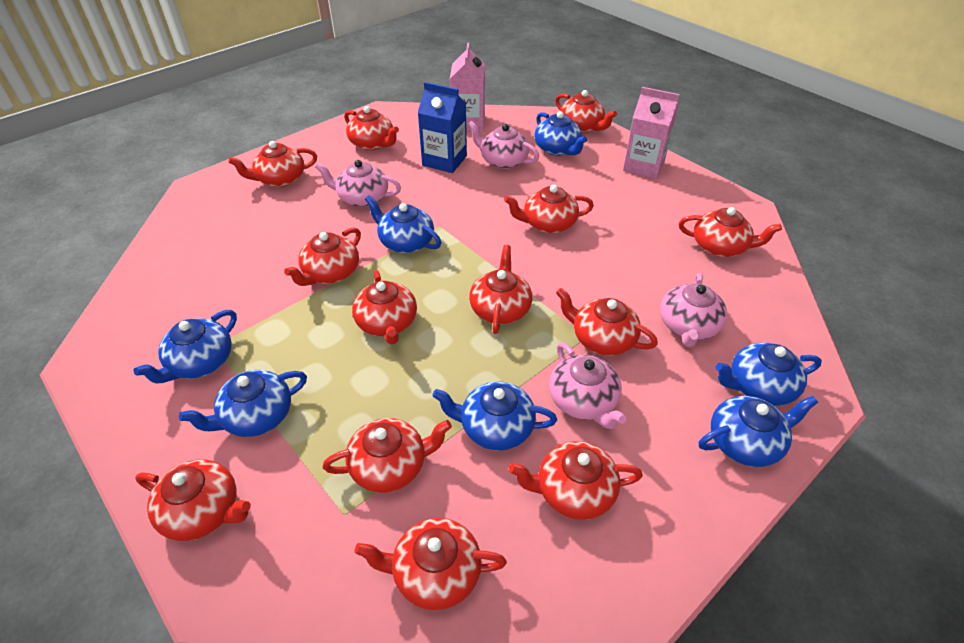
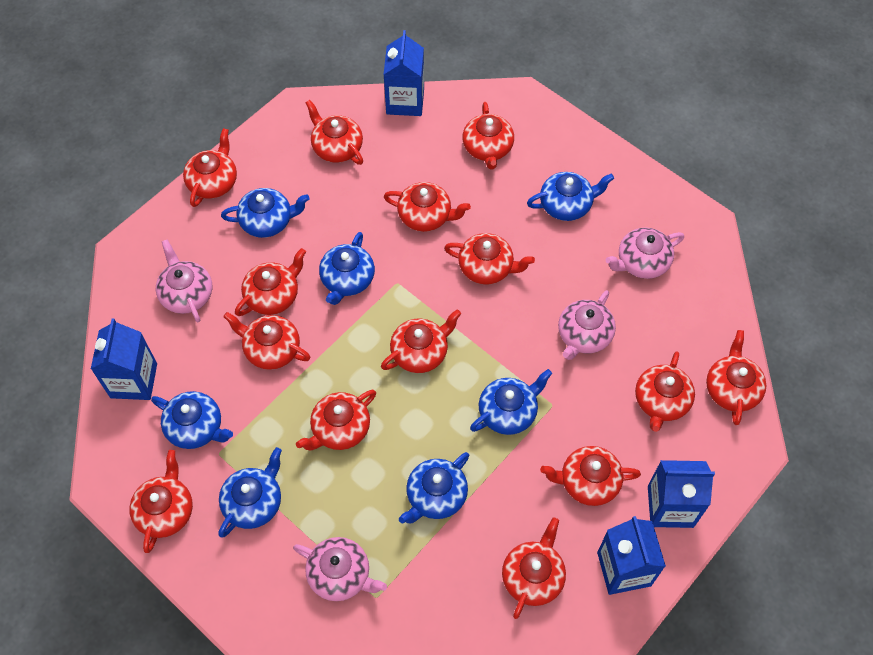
blue carton: [418,82,467,173] = 1 -> [91,318,157,400] [384,30,424,116] [597,516,666,595] [648,460,715,528] = 4
pink carton: [450,43,485,131] [623,87,680,179] = 2 -> none = 0
red teapot: [135,459,251,541] [228,141,317,187] [284,227,361,286] [323,418,452,493] [344,106,399,150] [352,270,417,345] [355,518,507,610] [469,245,533,334] [504,185,594,233] [509,441,643,520] [555,90,617,133] [556,288,658,356] [679,207,782,257] = 13 -> [129,450,193,553] [183,128,237,207] [223,312,311,370] [235,248,306,316] [296,390,376,451] [306,100,363,165] [381,309,461,373] [384,182,471,232] [444,233,535,285] [462,102,514,170] [502,517,566,619] [540,446,641,506] [635,351,695,432] [706,330,767,425] = 14

